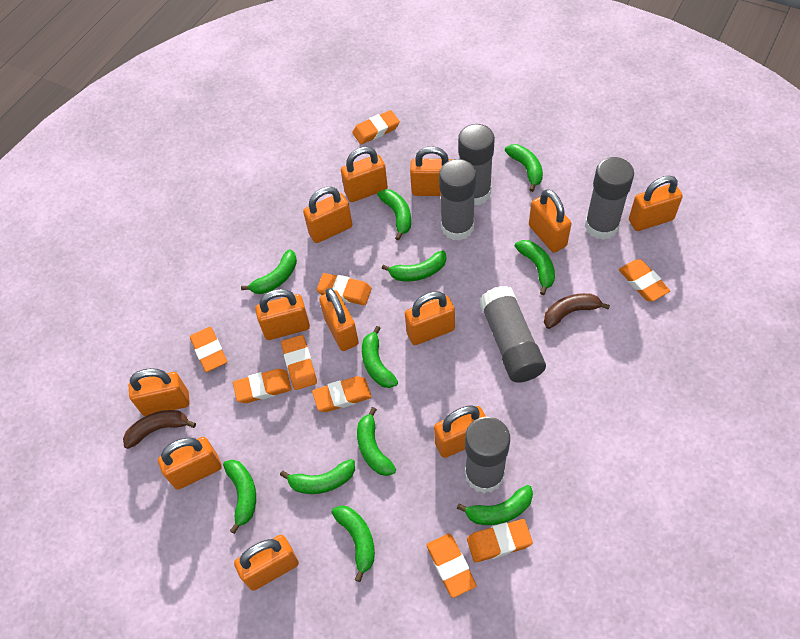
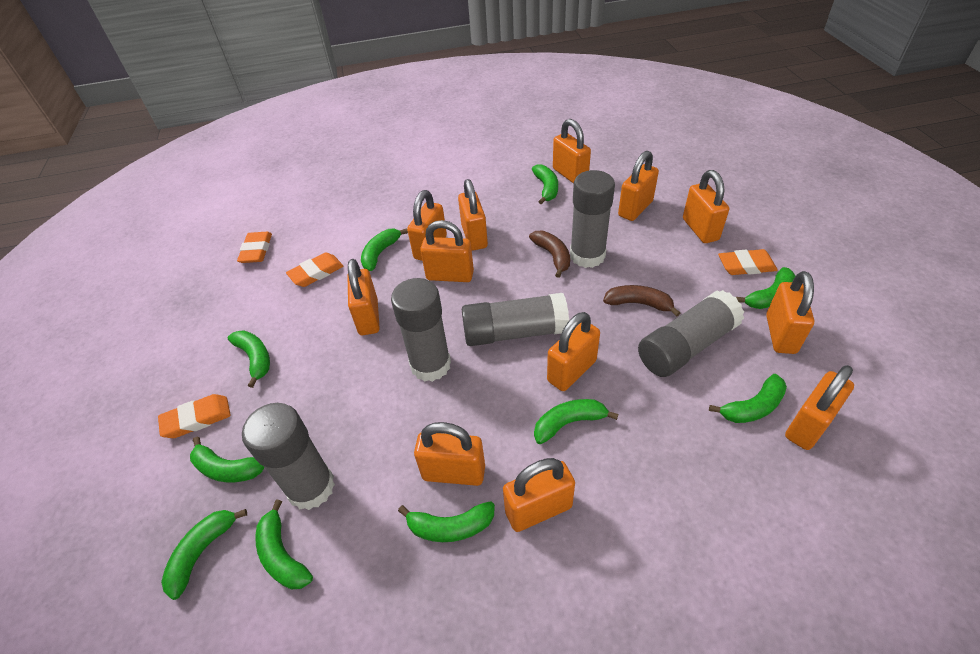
green banana: [223,460,256,534] [241,249,297,294] [280,459,355,494] [332,506,375,582] [357,407,396,476] [362,326,398,388] [377,189,411,240] [382,250,446,281] [457,485,533,525] [505,144,543,192] [515,240,555,295] = 11 -> [161,509,247,600] [190,437,264,482] [228,330,270,388] [255,499,313,590] [361,228,408,271] [398,501,495,542] [532,164,558,204] [534,399,618,444] [709,374,787,423] [736,267,796,309] = 10
orange eraser: [190,327,227,372] [233,369,292,403] [281,335,317,390] [312,376,371,412] [316,273,372,305] [352,110,400,144] [427,534,476,598] [467,519,533,563] [619,259,670,301] = 9 -> [158,394,231,438] [237,232,272,263] [286,253,344,287] [718,249,778,275] = 4

